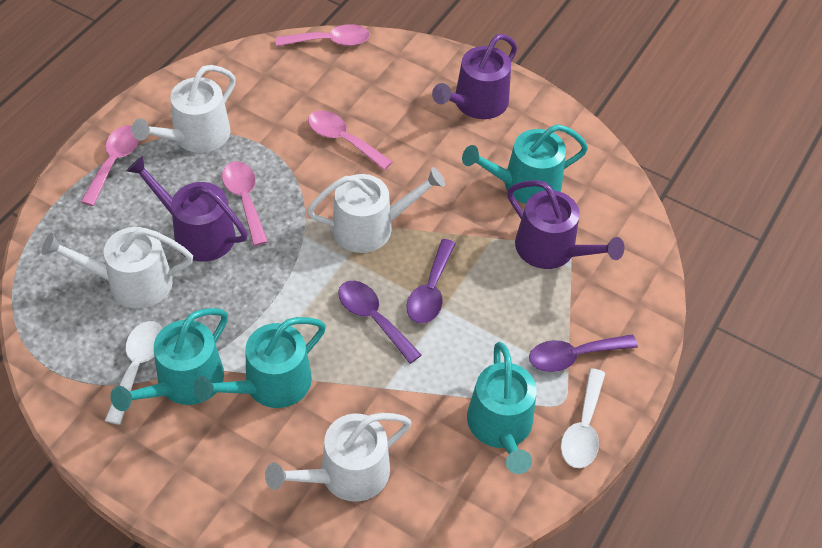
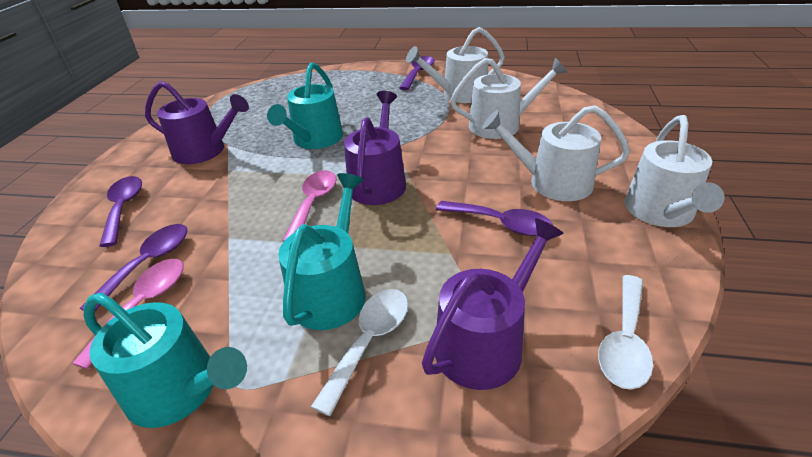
pink spoon: [81,125,140,206] [222,161,268,246] [276,24,370,47] [308,110,393,170] = 4 -> [72,259,184,369] [283,170,336,242] = 2
purple spoon: [338,281,422,364] [407,239,456,324] [529,335,638,372] = 3 -> [80,224,188,311] [100,176,142,247] [399,56,435,90] [436,201,553,236] = 4
turquoise watering can: [111,308,228,411] [193,317,326,408] [462,124,588,204] [467,342,537,474] = 4 -> [84,293,247,428] [267,62,343,149] [278,173,366,330] = 3

